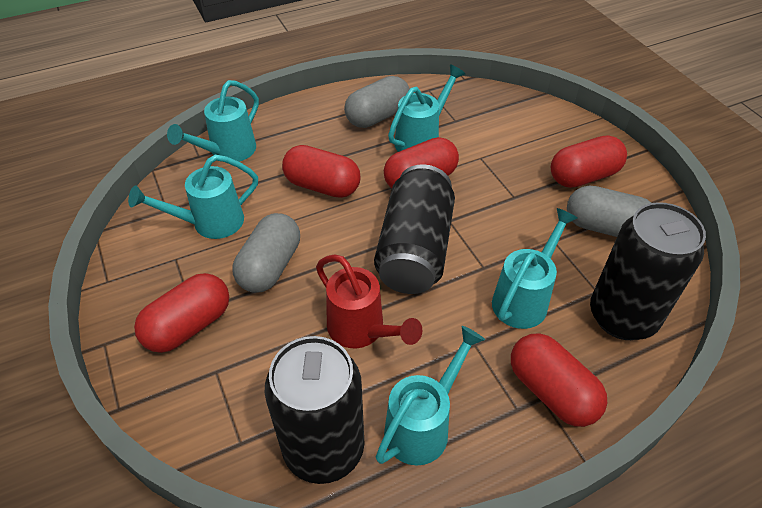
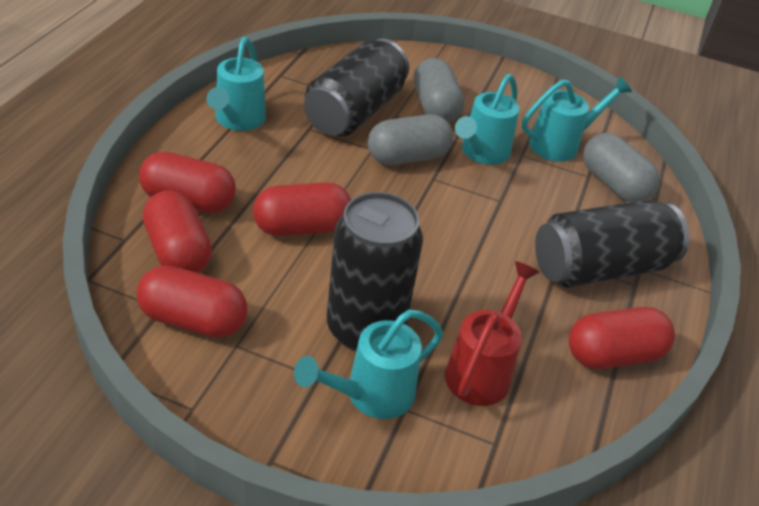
turquoise watering can: [128,155,258,239] [167,80,259,162] [376,326,485,465] [388,64,465,152] [492,208,578,329] = 5 -> [207,37,266,131] [294,310,443,419] [455,74,519,165] [522,76,632,162] = 4

